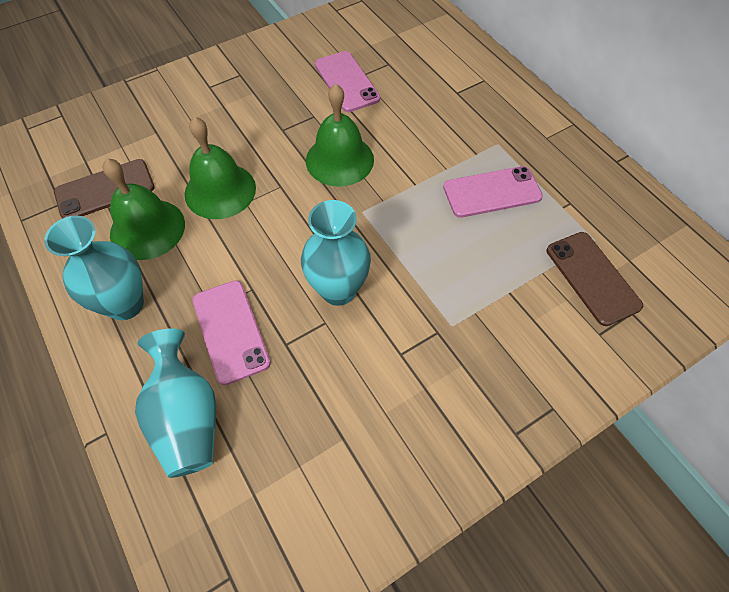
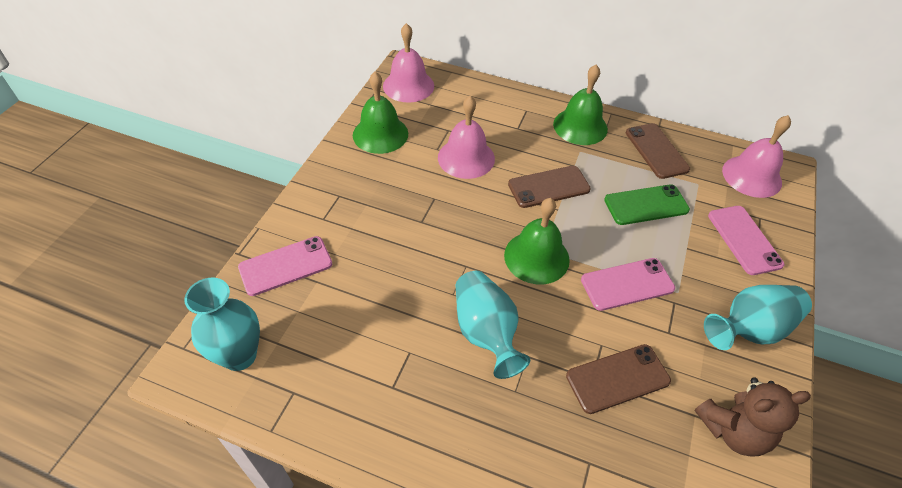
brown phone: [54,159,155,219] [547,232,644,326] = 2 -> [508,166,591,208] [566,344,671,414] [626,123,690,179] = 3
brown teddy bear: none = 0 -> [694,378,811,457] = 1
green phone: none = 0 -> [604,184,690,225] = 1
pink bell: none = 0 -> [383,23,434,103] [438,96,495,179] [722,115,791,198] = 3

